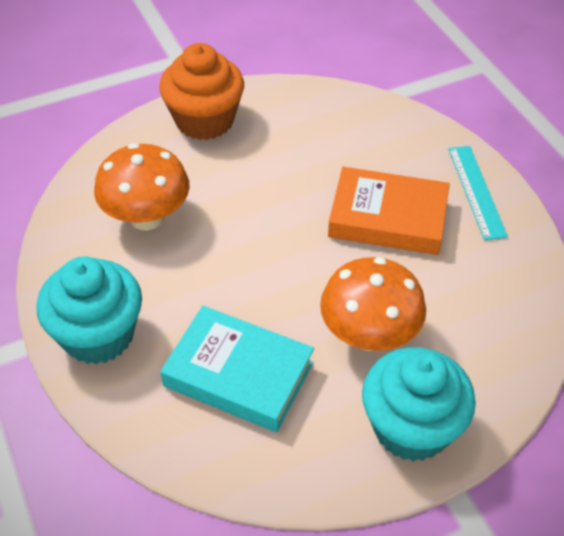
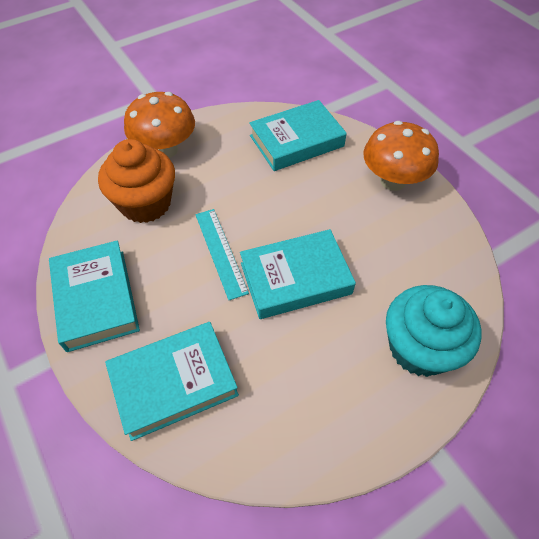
orange book: [328,167,450,255] = 1 -> none = 0
turquoise book: [161,306,314,432] = 1 -> [49,240,140,352] [105,322,239,441] [240,229,356,319] [249,100,347,171] = 4
turquoise cupcake: [36,256,142,364] [362,347,476,462] = 2 -> [386,285,482,377] = 1

